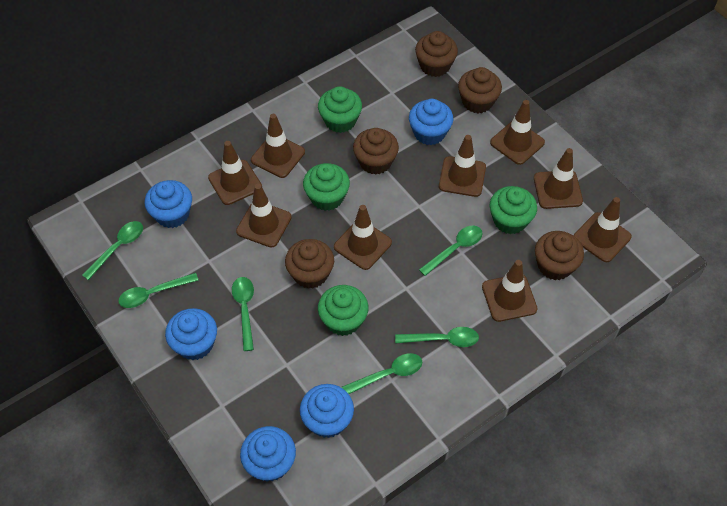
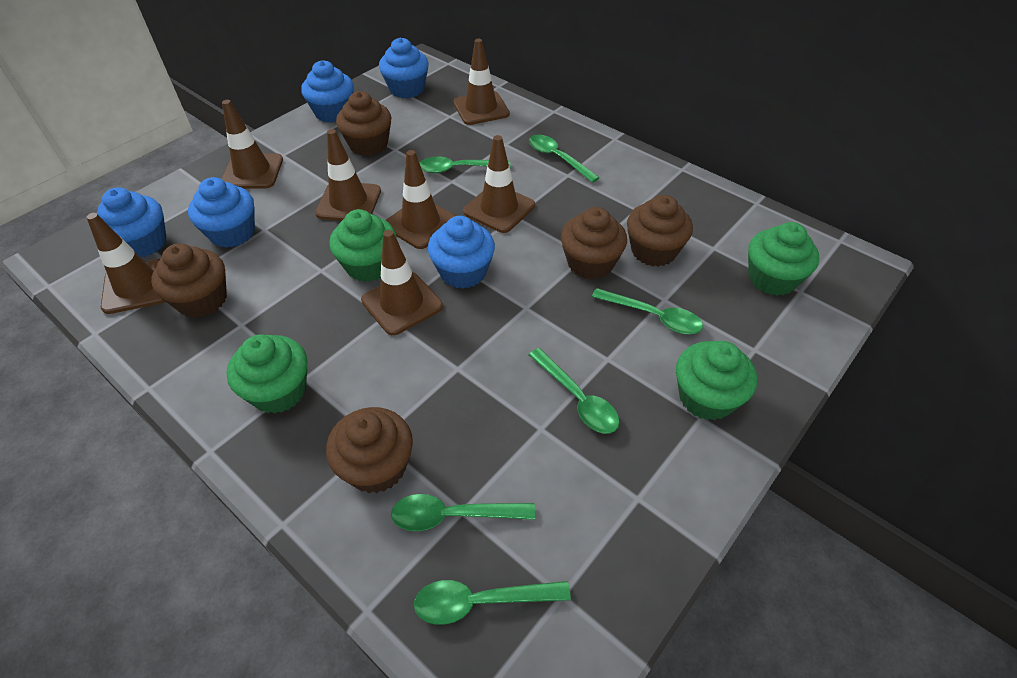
brown traffic cone: [208,141,262,205] [236,184,292,248] [251,114,305,178] [334,205,392,270] [439,135,486,197] [482,260,538,322] [490,100,545,165] [534,148,583,209] [573,197,632,262] = 9 -> [87,213,165,314] [221,100,283,189] [315,129,381,221] [361,230,443,335] [385,150,456,249] [453,39,510,125] [463,135,535,233] = 7

